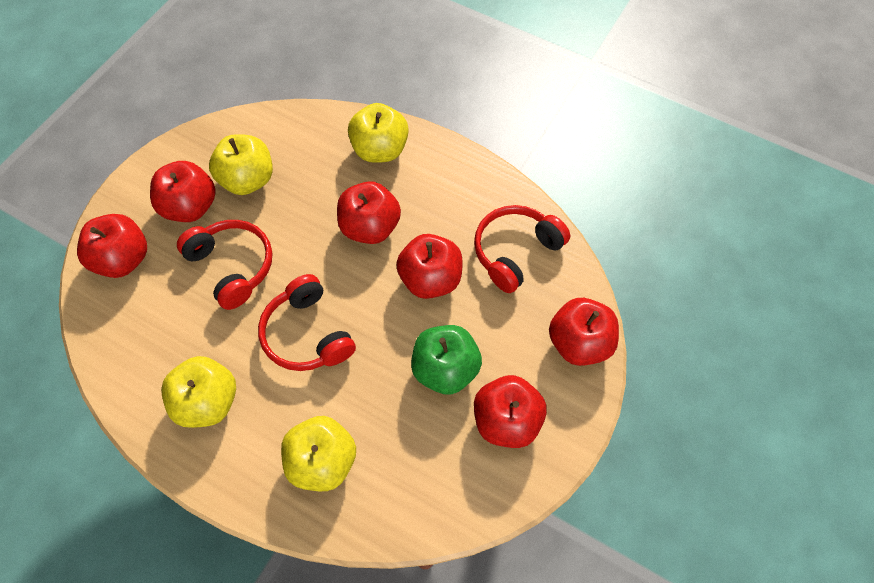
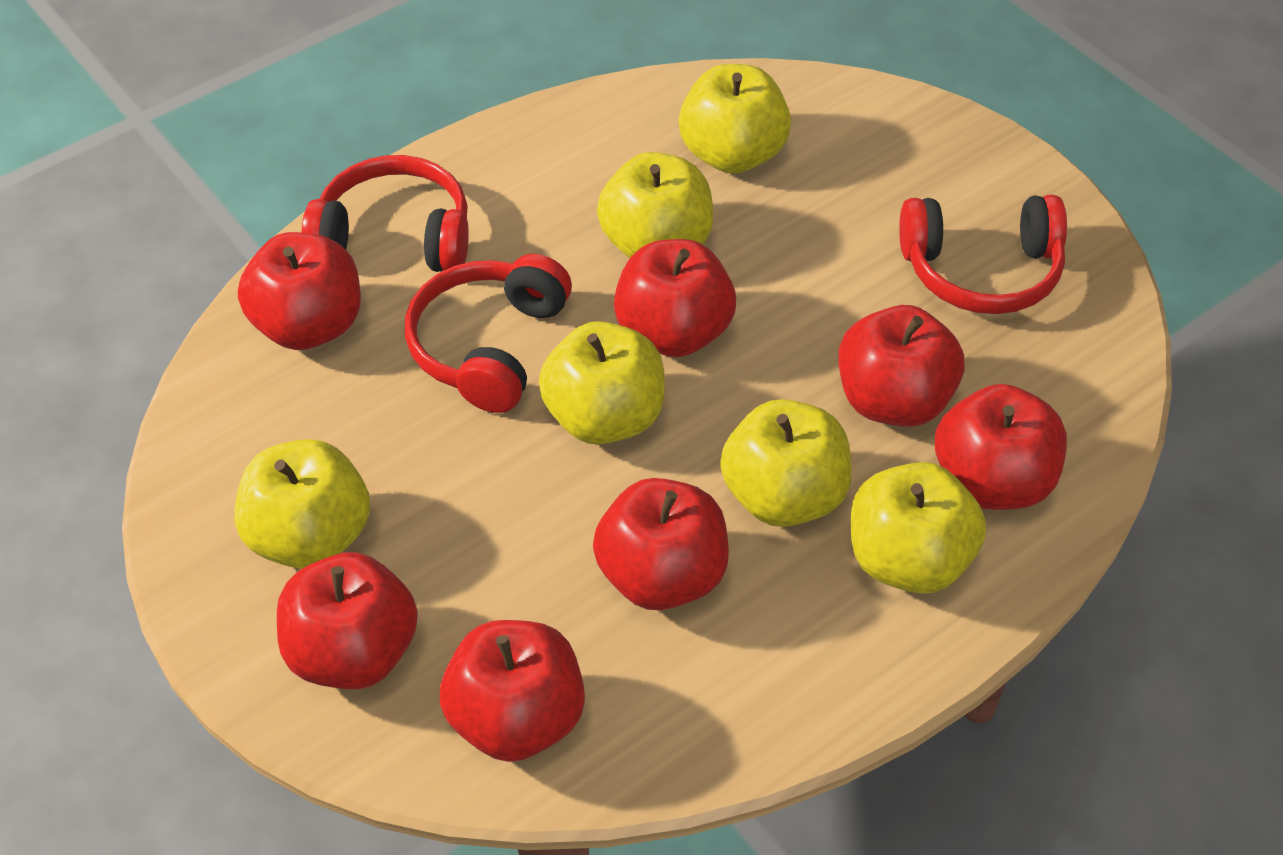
green apple: [411,325,482,395] = 1 -> none = 0
red apple: [77,214,147,278] [150,161,216,222] [337,181,401,244] [396,234,463,299] [474,375,547,448] [549,298,619,366] = 6 -> [238,232,361,350] [277,552,418,689] [440,620,585,762] [593,478,729,610] [614,239,736,357] [838,305,964,427] [935,384,1067,510] = 7
yellow apple: [161,356,236,428] [209,134,273,195] [281,416,356,491] [348,103,409,163] = 4 -> [234,439,370,569] [539,321,665,445] [597,152,713,258] [679,64,791,174] [720,399,852,527] [851,462,986,594] = 6

